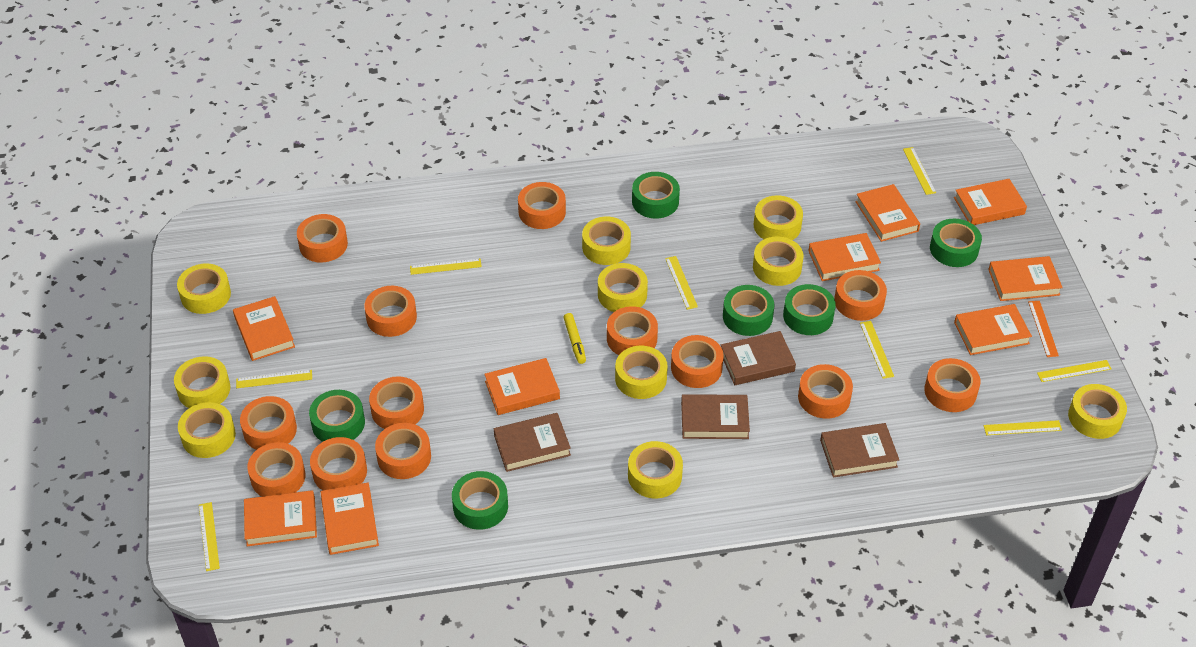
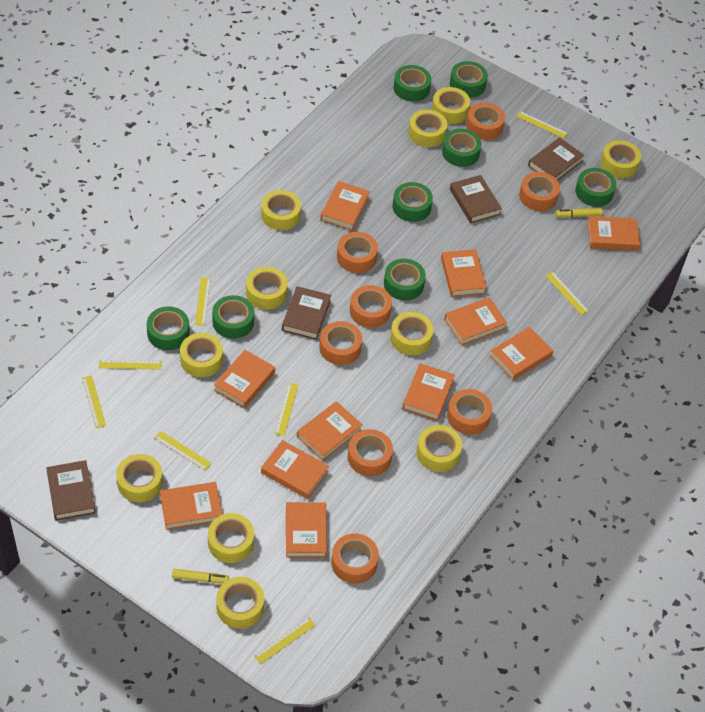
green tape: [309,390,365,442] [452,471,508,530] [632,172,680,219] [723,285,774,336] [783,284,836,335] [930,219,982,267] = 6 -> [147,307,190,350] [212,295,254,339] [384,259,426,301] [393,182,433,222] [394,65,431,102] [442,129,482,167] [450,61,488,98] [575,168,616,207] = 8
orange book: [233,296,295,361] [244,490,317,546] [320,483,379,555] [484,358,560,415] [808,233,881,281] [855,184,920,242] [954,179,1027,225] [954,304,1032,355] [988,256,1063,301] = 9 -> [160,482,222,530] [214,350,275,408] [261,440,329,499] [286,502,327,558] [297,401,363,461] [320,181,370,231] [402,363,455,421] [441,249,487,297] [444,297,507,346] [490,327,554,380] [587,216,640,251] = 11
orange ruler: [1028,301,1059,357] = 1 -> none = 0
orange tape: [240,396,297,450] [247,442,306,497] [297,214,348,262] [310,437,367,490] [364,286,417,337] [369,376,424,429] [375,423,431,479] [518,182,566,229] [607,306,658,355] [671,335,724,388] [798,364,853,419] [834,270,887,321] [924,358,981,412] = 13 -> [319,321,362,365] [331,533,379,584] [337,232,378,273] [348,429,393,476] [350,285,392,328] [447,389,492,435] [466,103,505,140] [519,172,560,211] = 8
yellow marker: [563,313,586,364] = 1 -> [172,569,229,584] [555,208,603,218] = 2
yellow tape: [174,356,230,408] [177,263,231,314] [178,402,236,458] [582,217,631,265] [598,263,648,312] [615,346,668,399] [628,441,683,498] [753,236,803,286] [754,196,803,240] [1068,384,1127,439] = 10 -> [116,454,163,502] [180,333,223,377] [208,513,254,563] [216,577,264,629] [246,267,288,309] [261,190,301,230] [390,312,434,355] [408,110,447,147] [416,425,462,472] [432,87,470,124] [601,140,641,178] = 11

